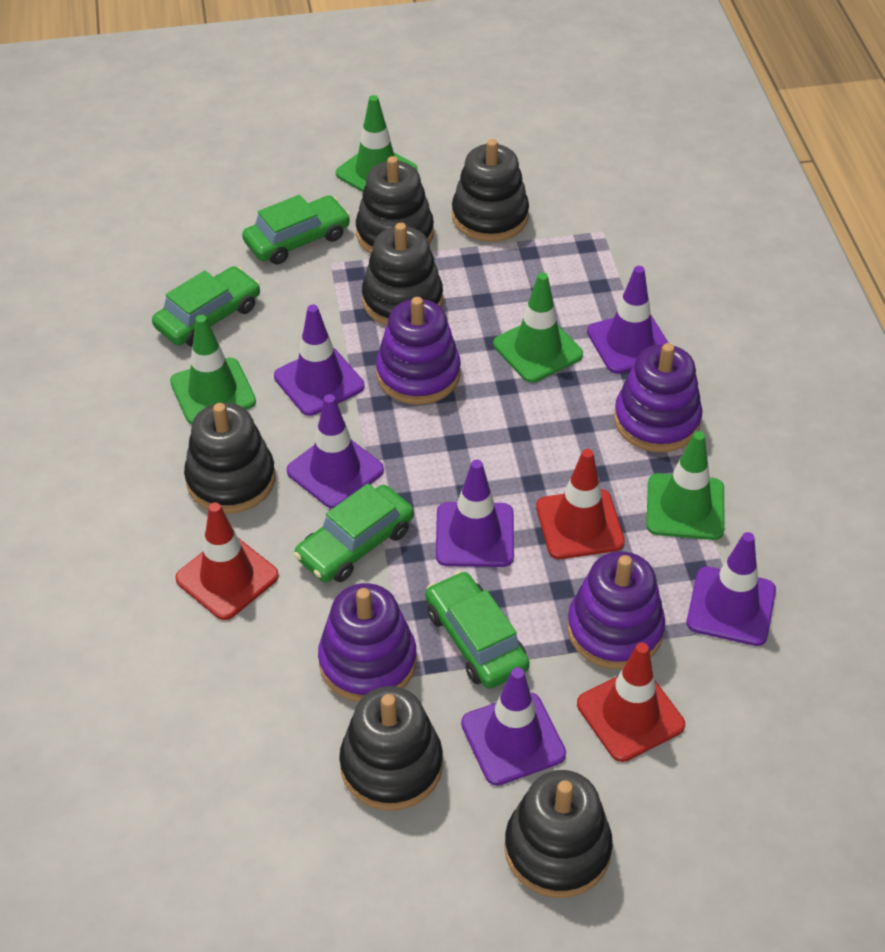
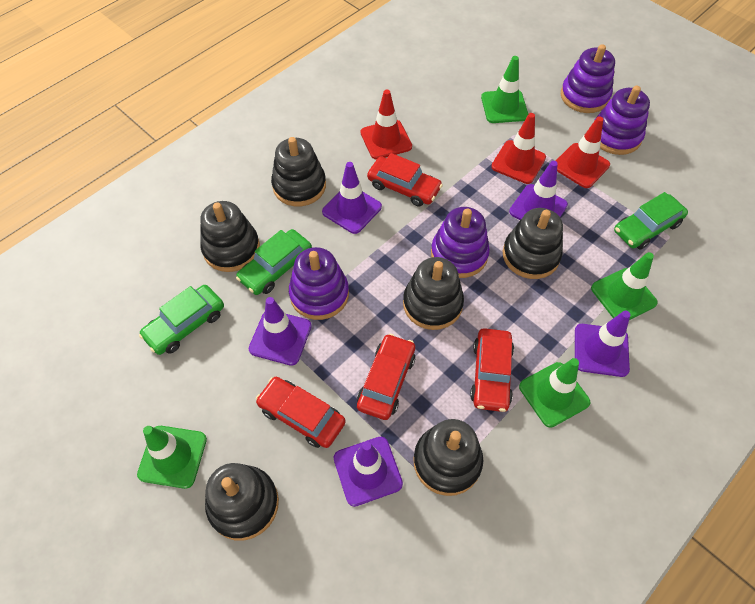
green car: [152,266,260,347] [242,195,351,265] [294,484,414,582] [425,571,530,689] = 4 -> [139,285,224,355] [236,229,312,295] [614,192,688,249] = 3
purple traffic cone: [274,305,364,416] [287,394,384,509] [436,460,514,567] [461,667,566,786] [587,266,669,374] [687,532,776,646] = 6 -> [249,297,312,366] [322,162,382,234] [334,437,403,507] [509,161,568,220] [575,311,630,377] = 5
red car: none = 0 -> [256,377,346,448] [357,334,415,420] [367,153,443,207] [470,328,514,412] = 4

